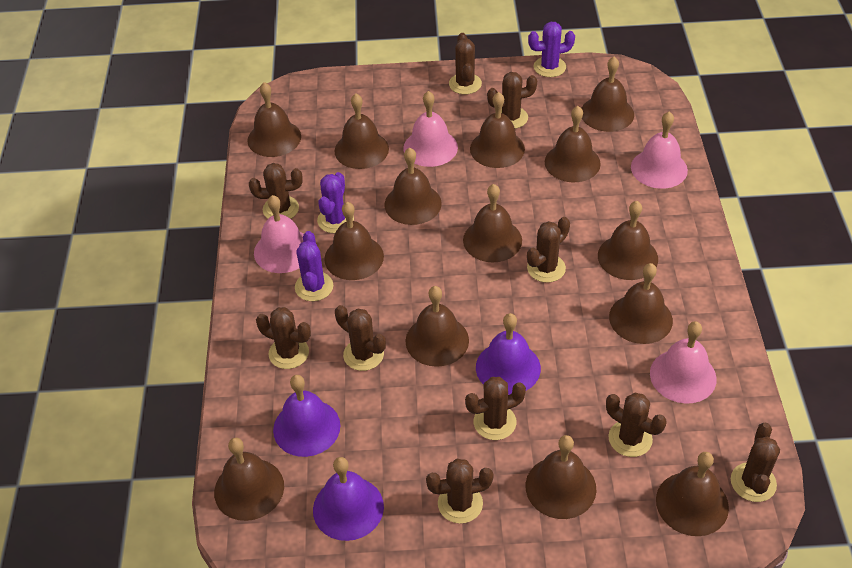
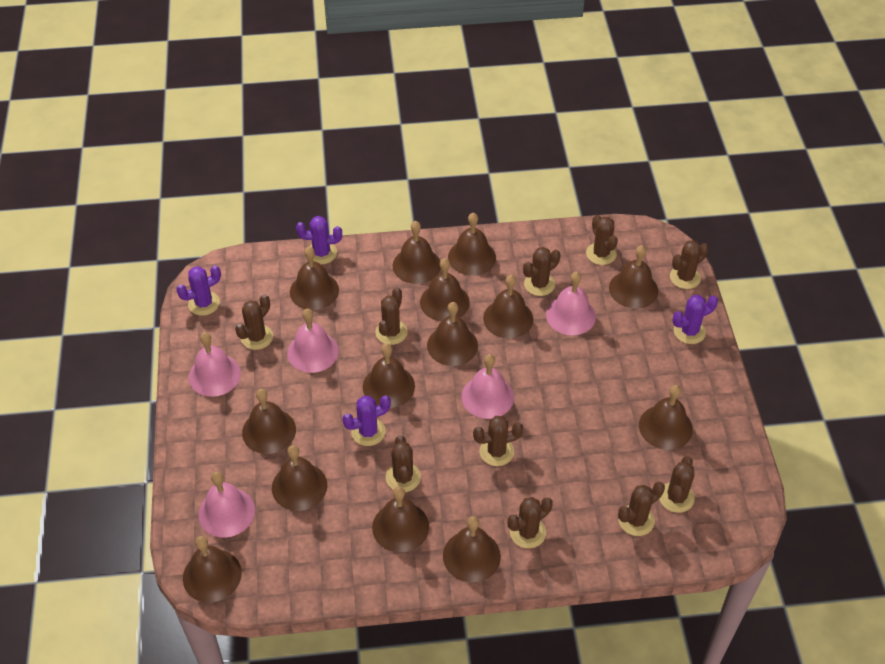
pink bell: [254,195,304,273] [403,91,458,167] [631,111,688,189] [650,321,717,404] = 4 -> [189,332,241,397] [198,472,255,537] [287,309,339,373] [461,354,514,419] [546,272,596,335] = 5
purple bell: [273,375,340,457] [313,457,384,541] [476,313,541,395] = 3 -> none = 0
purple cactus: [295,231,333,301] [317,172,354,233] [528,22,575,77] = 3 -> [176,266,221,316] [296,216,342,264] [342,395,391,446] [672,295,718,344] = 4

